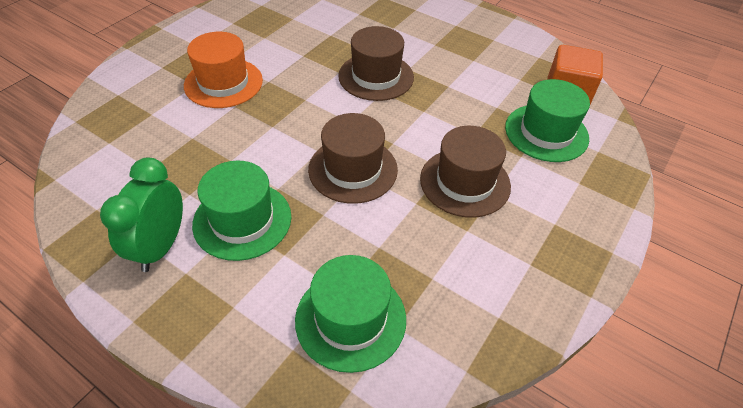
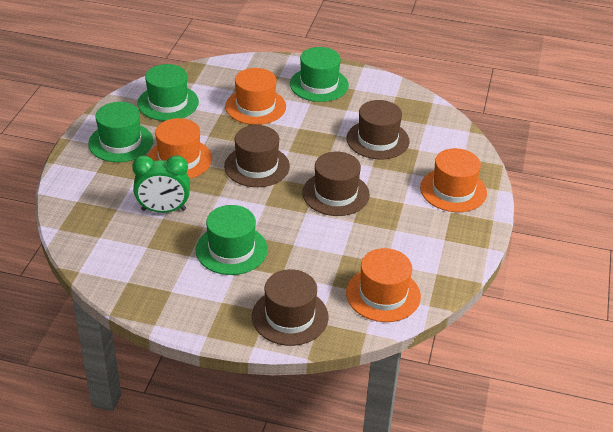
brown hat: [308,113,398,204] [338,26,414,101] [420,126,511,218] = 3 -> [224,125,290,187] [252,269,329,346] [302,152,370,216] [347,100,410,160] = 4
green hat: [192,161,291,261] [295,255,406,373] [505,79,590,162] = 3 -> [88,102,153,162] [137,64,199,121] [196,205,268,275] [290,47,349,102] = 4
orange cube: [547,45,603,105] = 1 -> none = 0
orange hat: [184,32,263,108] = 1 -> [148,118,212,179] [225,68,286,125] [346,248,421,322] [420,148,487,212] = 4

